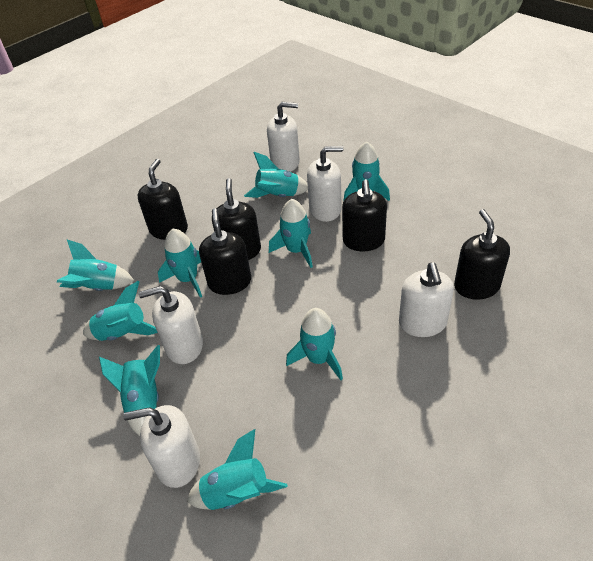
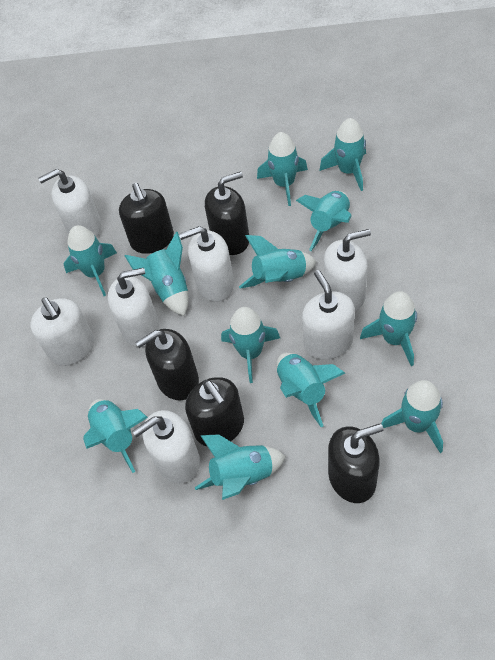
turquoise rocket: [57,240,135,291] [83,281,157,341] [99,345,160,436] [158,229,202,298] [187,429,288,510] [244,152,308,198] [269,199,313,268] [286,308,343,380] [343,142,390,202] = 9 -> [64,225,117,296] [83,399,148,473] [125,232,188,316] [195,434,286,500] [221,307,280,383] [239,235,316,289] [257,132,308,206] [277,353,345,427] [296,191,352,251] [319,118,366,191] [360,291,417,366] [381,380,443,453] = 12
white soap dispenser: [123,405,200,488] [139,286,203,364] [267,102,300,172] [307,146,343,222] [399,263,454,337] = 5 -> [30,297,94,366] [38,169,102,238] [108,268,159,347] [132,410,200,483] [179,226,234,302] [302,270,355,360] [324,229,371,311] = 7

